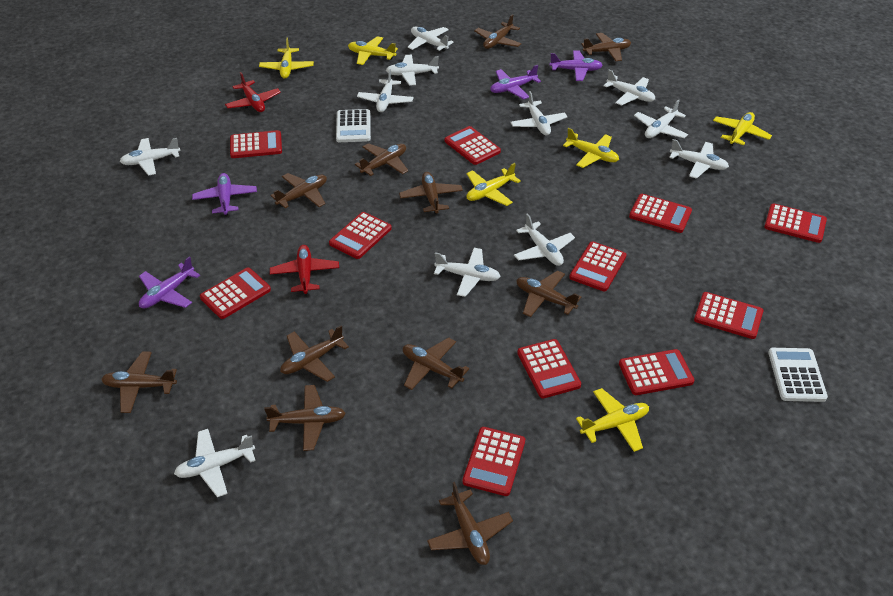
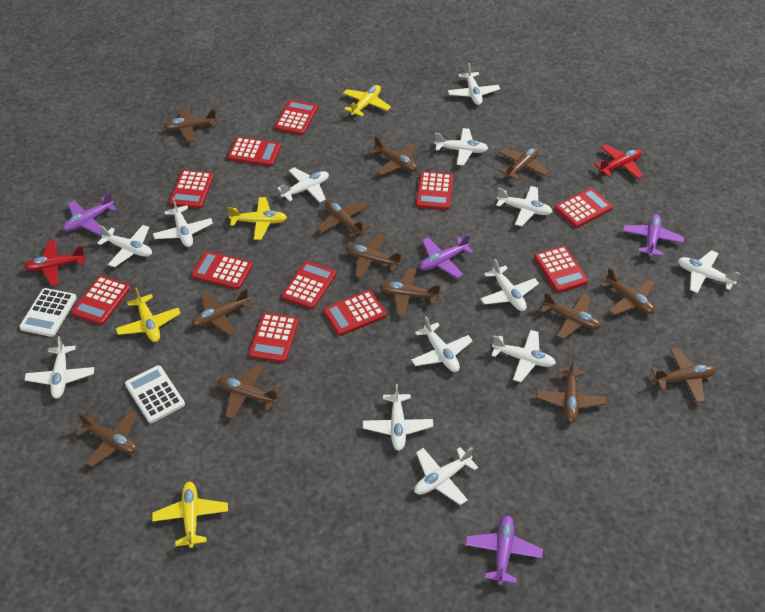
brown plane: [101,351,177,413] [264,385,346,451] [271,173,327,208] [280,326,349,382] [355,143,408,176] [399,172,463,214] [403,337,469,390] [427,482,513,565] [474,14,521,49] [516,270,582,317] [581,33,631,61] = 11 -> [75,410,138,467] [164,107,217,142] [192,289,252,336] [217,364,281,419] [317,201,370,238] [345,234,403,278] [370,136,418,175] [379,268,440,316] [499,147,549,180] [536,359,606,423] [540,292,601,339] [600,268,655,315] [652,348,716,403] = 13
white plane: [120,138,181,176] [174,429,256,497] [357,69,414,112] [386,55,439,86] [408,27,454,52] [434,248,501,297] [510,91,568,135] [514,213,575,266] [604,70,655,106] [634,99,688,138] [669,139,729,179] = 11 -> [25,336,94,399] [97,225,152,267] [153,198,213,247] [277,167,329,202] [363,384,433,451] [411,317,473,372] [414,447,478,505] [434,128,488,166] [448,63,500,105] [480,259,539,311] [491,330,556,382] [496,186,553,226] [678,250,740,293] = 13
yellow plane: [259,38,314,78] [348,36,398,65] [466,163,521,206] [563,128,619,168] [576,388,649,452] [713,112,772,146] = 6 -> [115,287,181,342] [152,482,228,548] [228,197,287,240] [343,85,391,117] = 4

